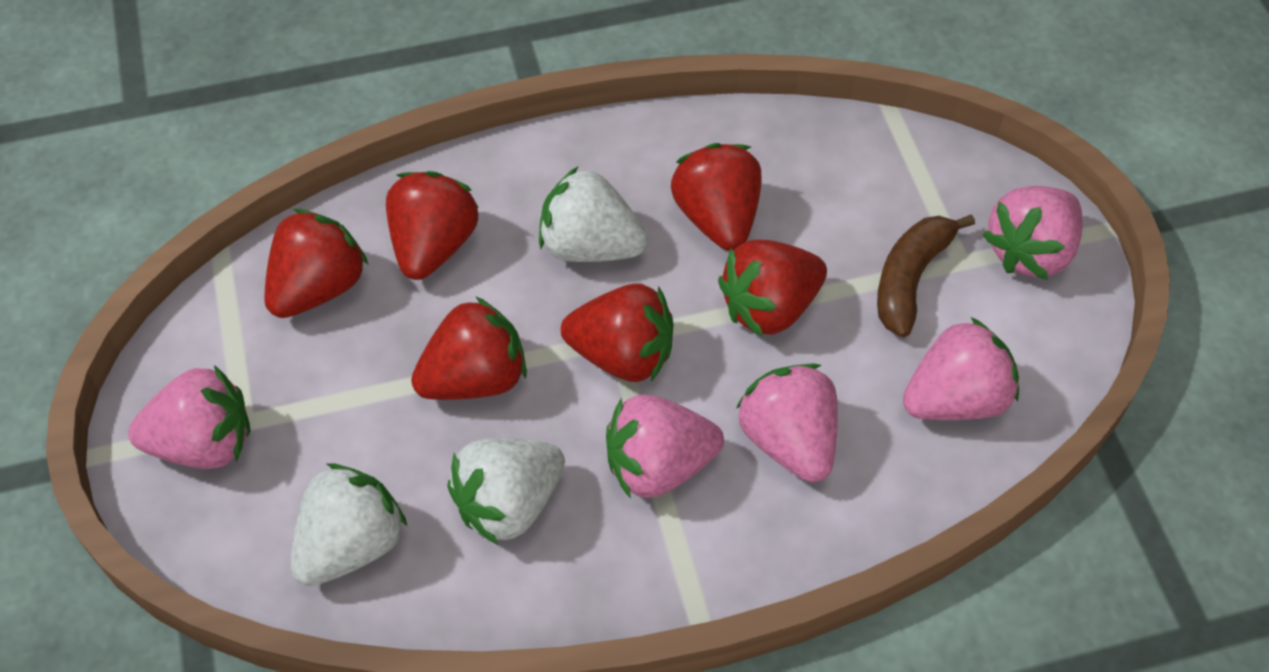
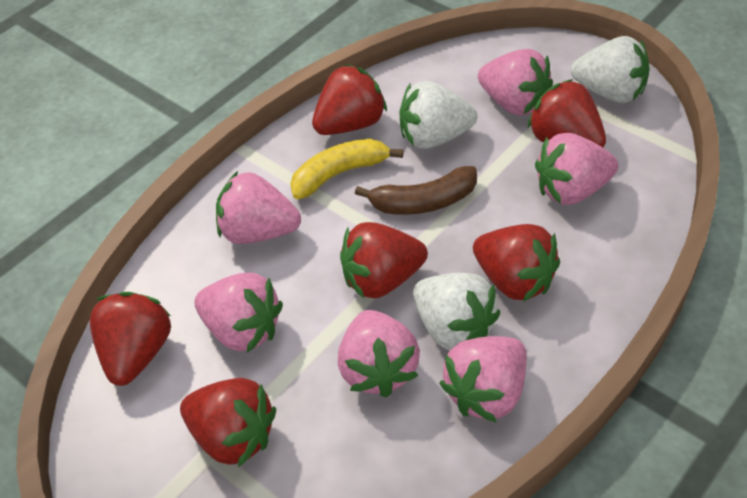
pink strawberry: [128,365,250,469] [606,394,724,499] [736,363,838,483] [903,317,1019,420] [983,186,1082,280] = 5 -> [194,273,283,353] [216,171,301,244] [338,310,420,398] [439,336,527,423] [478,49,553,116] [535,133,618,205] = 6
yellow banana: none = 0 -> [290,139,403,199] = 1

